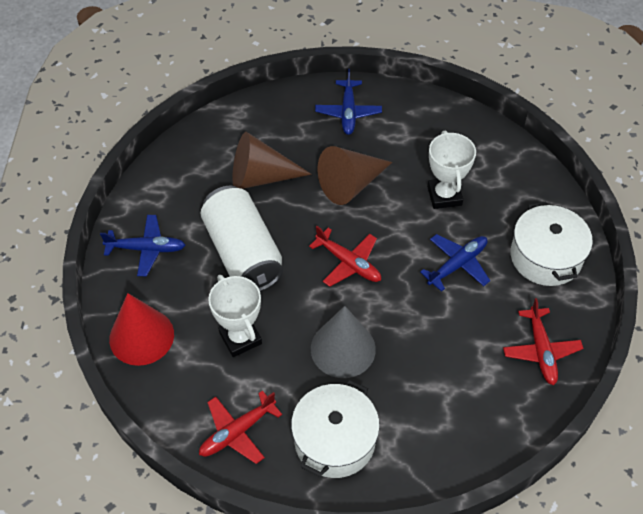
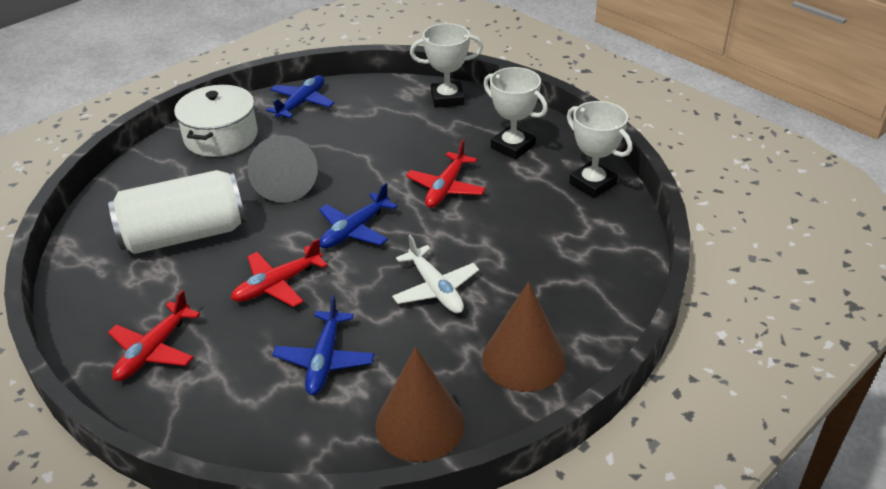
red cone: [109,293,174,366] = 1 -> none = 0
white plane: none = 0 -> [392,235,479,314] = 1
white pot: [291,380,380,478] [510,202,593,286] = 2 -> [174,85,258,157] = 1
white trophy: [208,275,262,357] [427,130,476,209] = 2 -> [410,23,483,108] [483,67,548,159] [567,101,632,198] = 3

